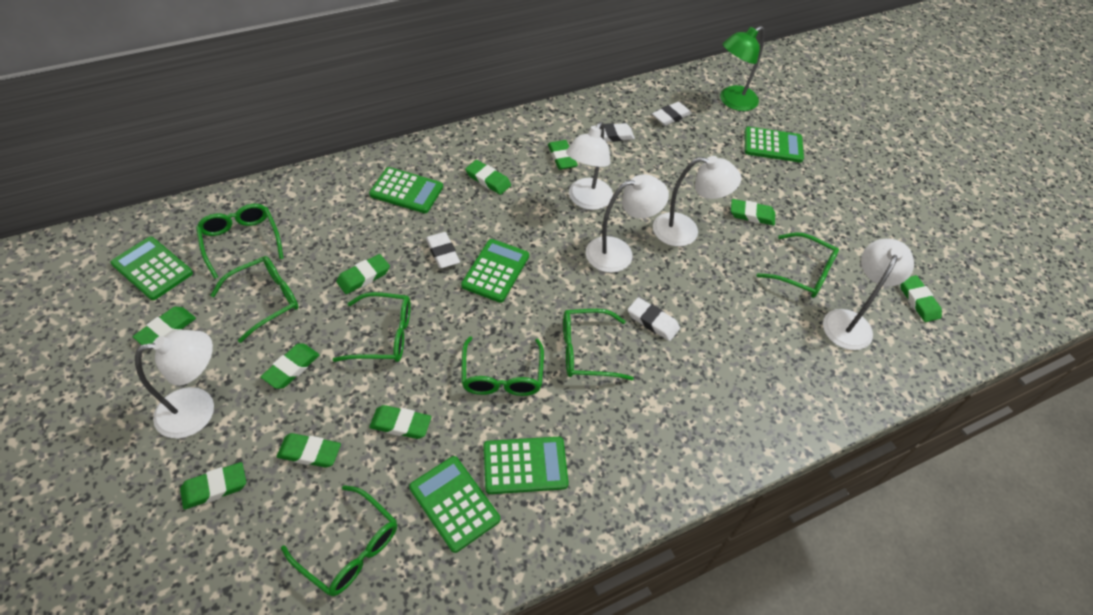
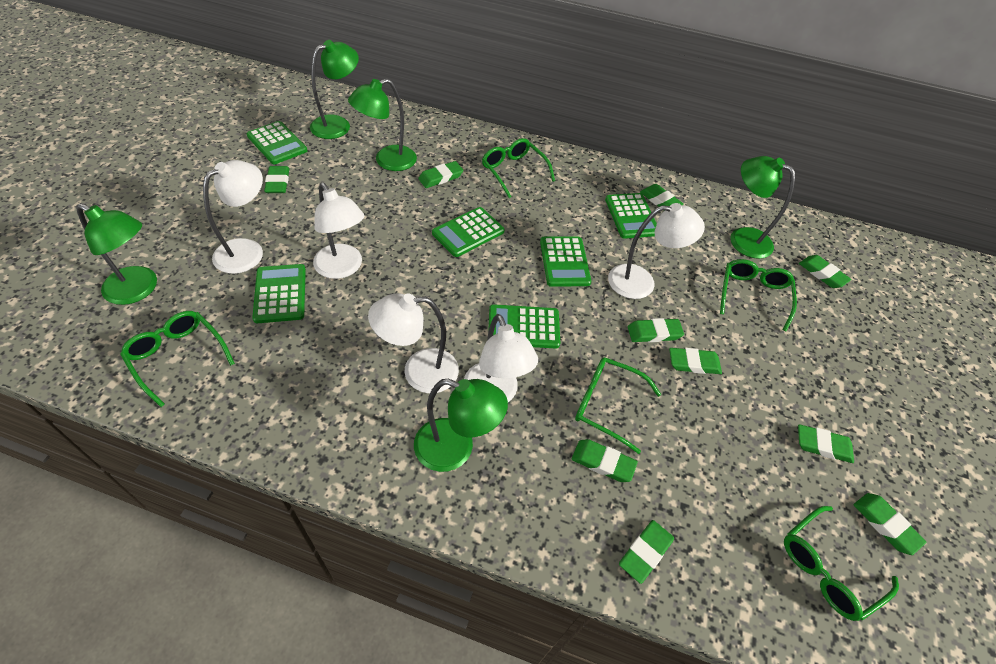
green glasses: [196,204,284,279] [210,256,299,343] [281,485,397,596] [333,292,411,362] [462,336,544,396] [563,309,634,380] [757,232,839,298] = 7 -> [120,311,235,407] [482,138,555,198] [575,357,661,454] [720,259,797,331] [784,506,899,621] = 5
green lamp: [720,26,765,111] = 1 -> [76,203,157,305] [310,40,359,139] [348,79,417,171] [414,379,508,472] [730,156,795,259] = 5
white eraser: [426,232,460,269] [591,123,635,142] [628,297,680,341] [652,102,692,126] = 4 -> none = 0

